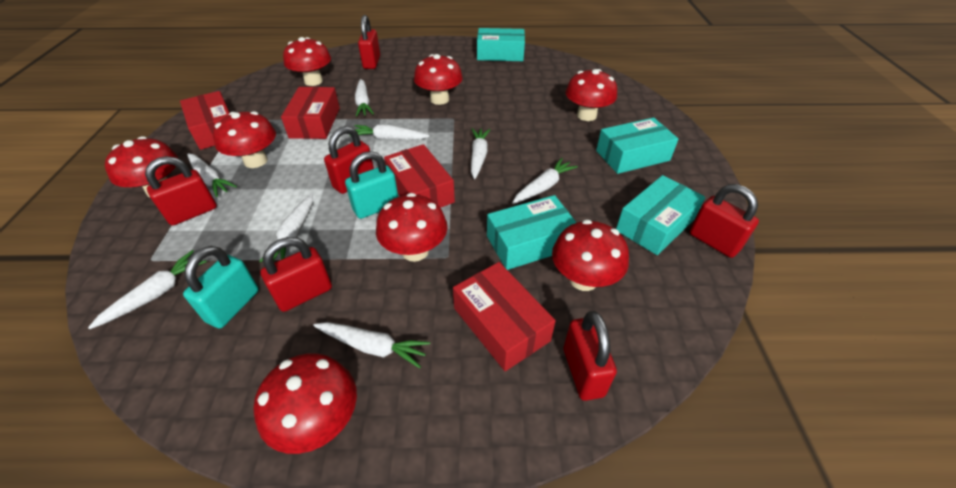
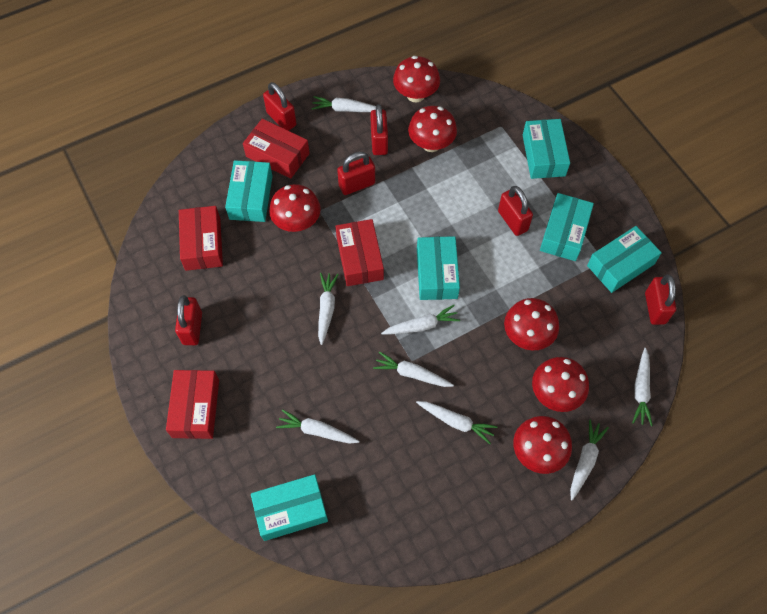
red mushroom: [105,136,178,197] [213,111,276,168] [254,353,357,454] [283,37,331,86] [376,193,448,262] [414,54,463,105] [552,220,629,291] [565,69,617,121] = 8 -> [269,184,321,232] [393,56,440,102] [408,106,457,152] [504,298,559,350] [513,416,572,474] [532,357,589,412] = 6
turquoise box: [477,28,525,61] [487,195,577,270] [596,117,678,174] [616,175,705,255] = 4 -> [225,160,273,222] [251,474,328,541] [417,236,460,300] [523,119,570,179] [540,193,594,261] [587,226,662,293] = 6
turquoise padlock: [183,246,259,328] [345,151,398,219] = 2 -> none = 0

